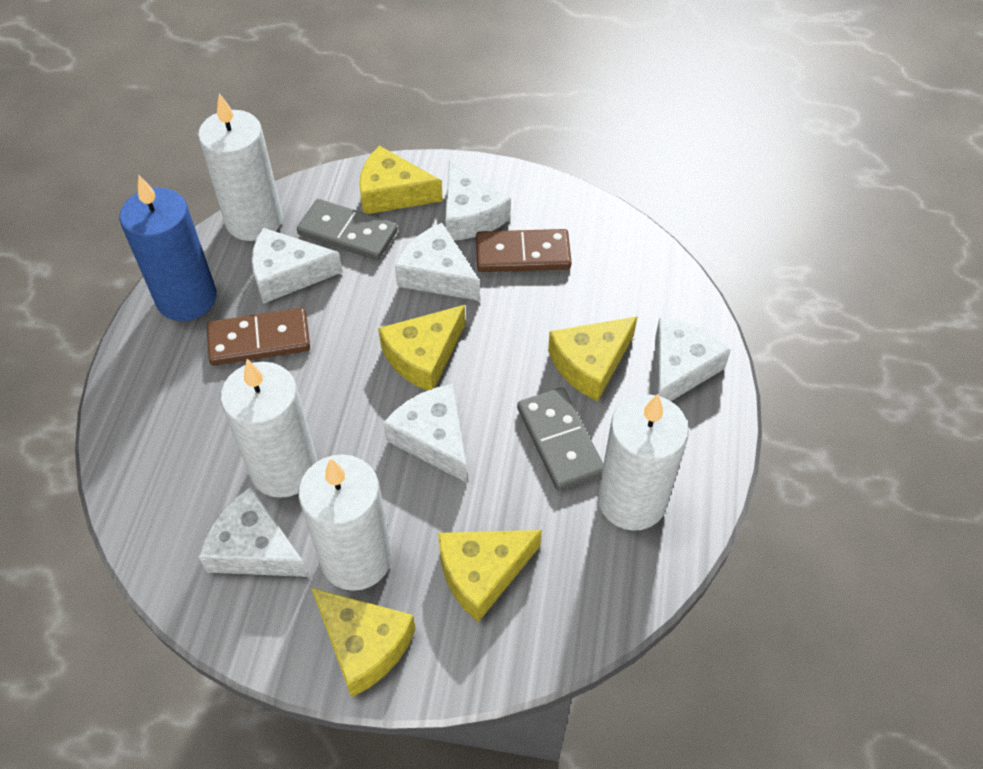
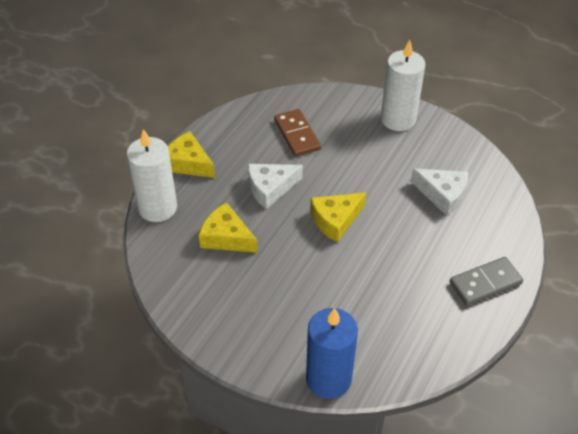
brown domino: [207,308,310,366] [476,229,572,272] = 2 -> [274,109,321,157] = 1
grey domino: [297,199,398,261] [517,387,603,491] = 2 -> [450,257,523,306] = 1
white candle: [198,93,283,241] [220,359,317,498] [298,454,392,591] [598,394,689,531] = 4 -> [126,129,177,222] [381,39,425,131] = 2
white cheese: [199,487,309,577] [252,228,343,304] [383,384,467,483] [395,223,480,301] [445,160,511,240] [654,318,731,401] = 6 -> [248,164,303,209] [411,169,468,216] = 2
yellow cheese: [311,588,416,697] [359,146,443,214] [378,305,465,391] [438,530,542,622] [548,316,638,401] = 5 -> [168,131,215,178] [199,202,258,253] [310,192,366,243] = 3

